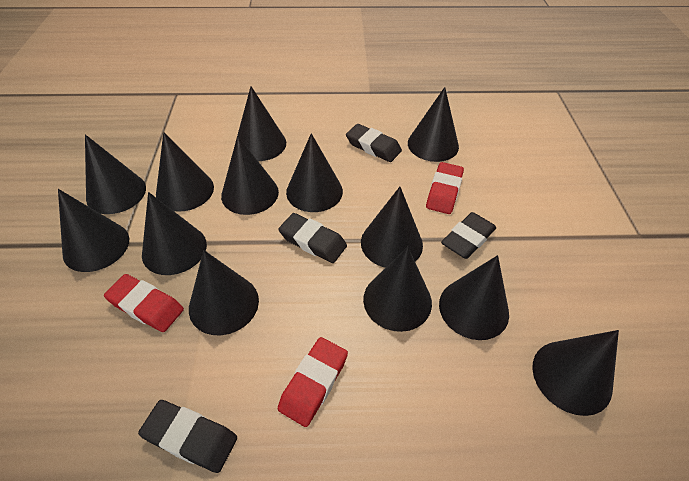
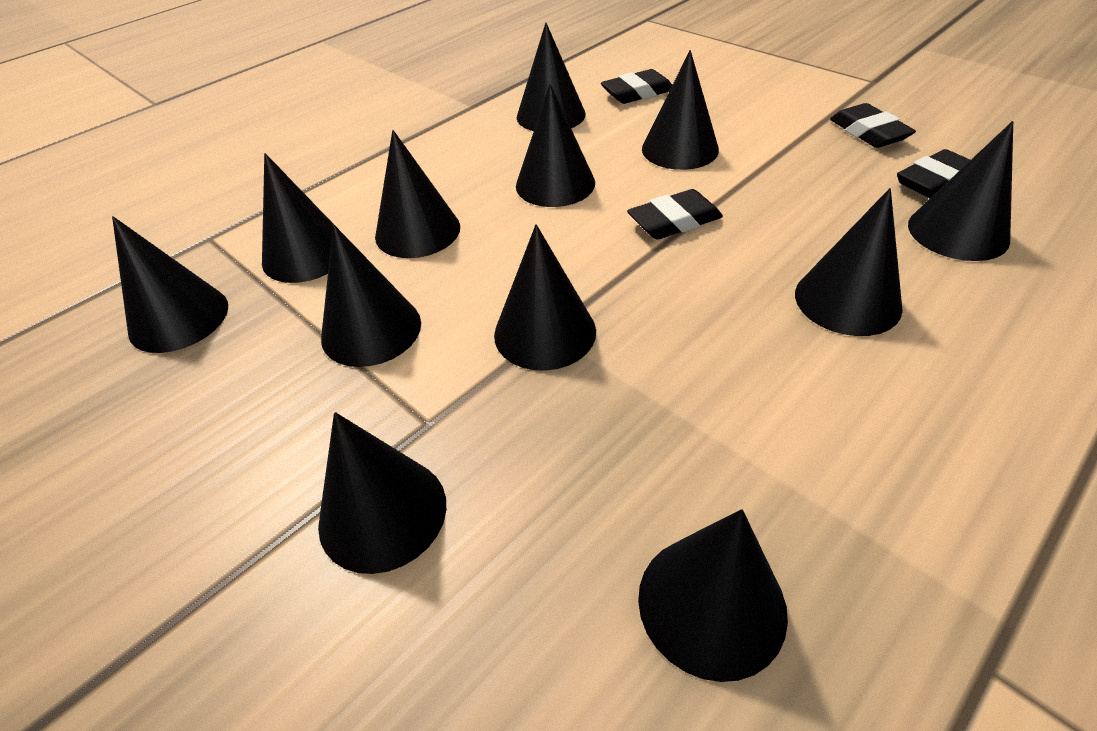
black cone: [58,189,129,272] [85,134,146,214] [142,192,207,275] [156,132,214,212] [189,250,259,335] [221,135,279,215] [236,87,286,161] [286,133,343,212] [361,187,423,268] [363,247,432,332] [408,87,459,162] [439,255,509,340] [532,330,619,416] = 13 -> [112,216,228,353] [262,153,334,283] [318,412,446,574] [321,225,421,367] [375,130,460,258] [494,224,596,371] [516,84,595,207] [517,23,586,131] [638,509,788,682] [642,50,719,170] [795,188,903,336] [908,121,1013,261] = 12
red eraser: [104,274,184,332] [278,337,348,427] [426,162,464,214] = 3 -> none = 0

